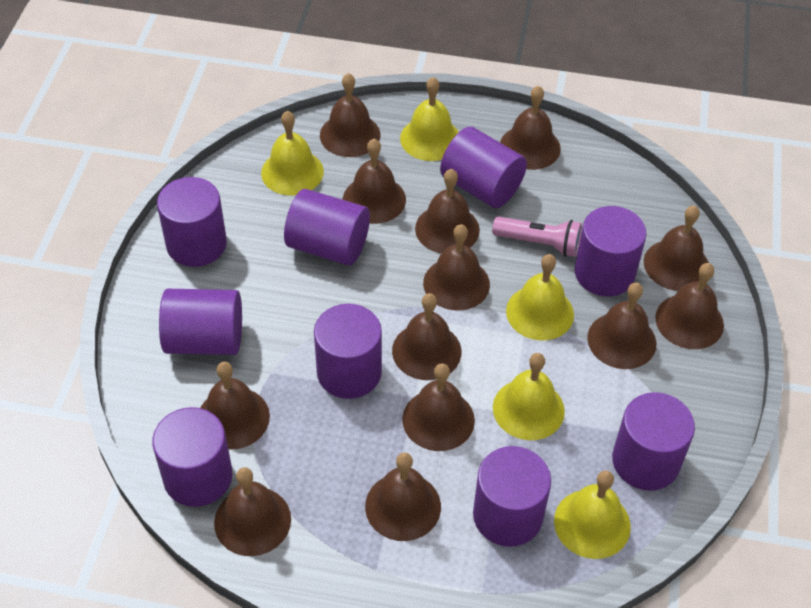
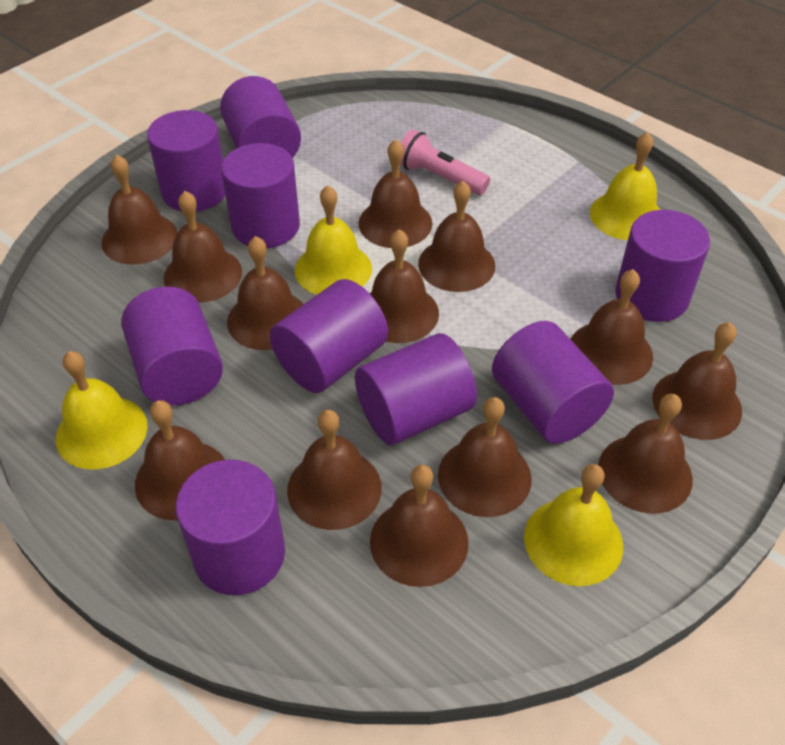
yellow bell: [261,111,324,196] [400,77,459,161] [493,353,565,440] [506,254,574,340] [554,470,631,559] = 5 -> [56,351,148,469] [295,185,372,295] [524,464,623,586] [590,132,660,240] = 4

